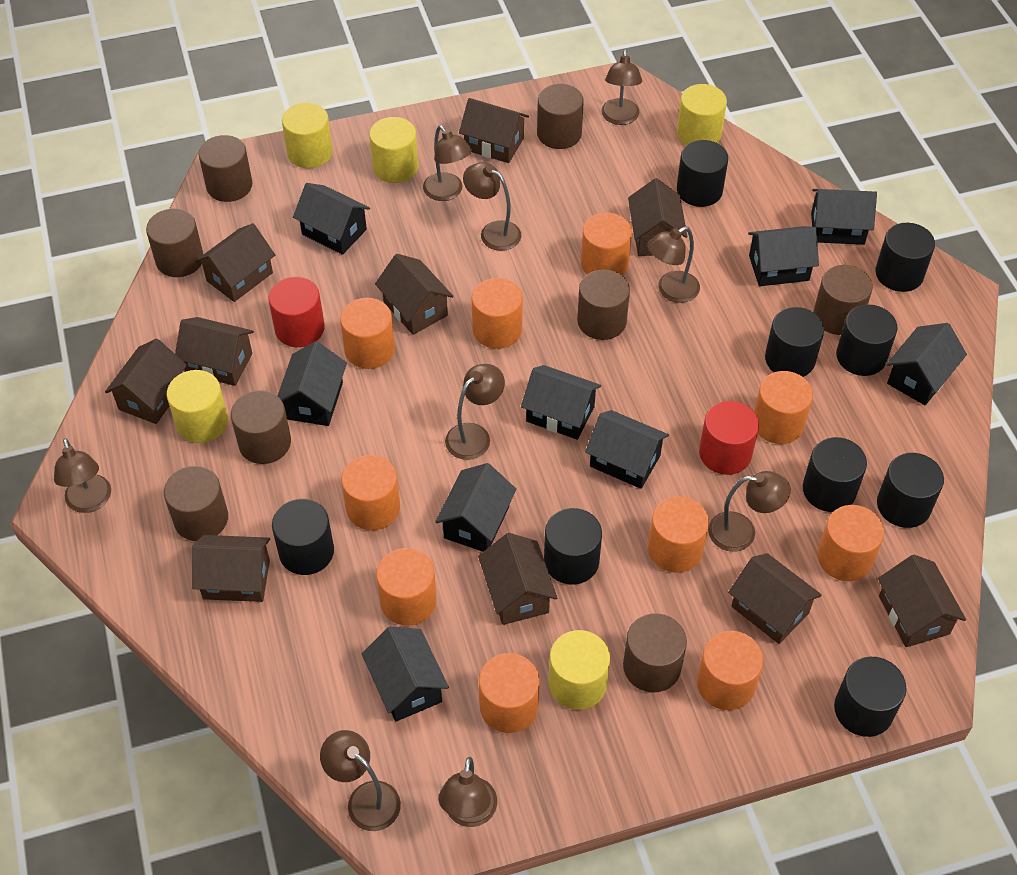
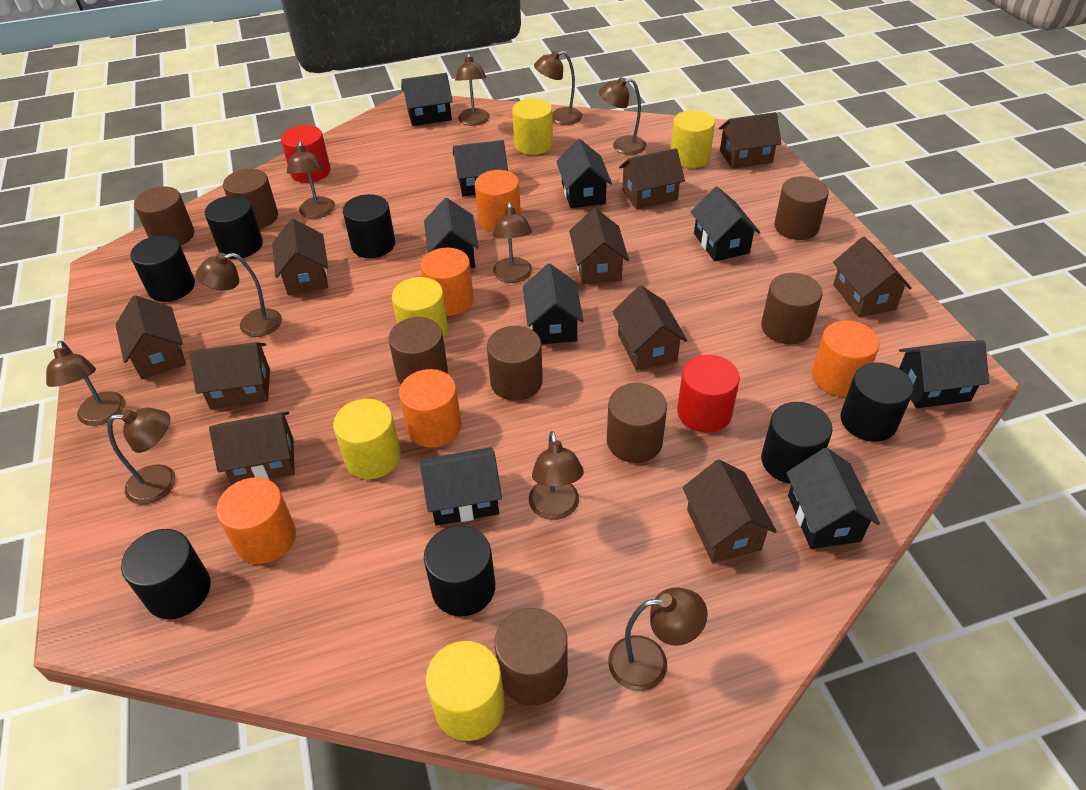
black cylinder: [272,499,334,575] [544,508,602,585] [677,140,728,207] [765,307,824,377] [803,437,867,512] [834,657,907,737] [836,305,897,376] [875,223,935,292] [877,453,944,528] = 9 -> [121,529,210,619] [130,235,195,302] [205,195,263,259] [343,194,395,258] [424,526,495,616] [761,402,833,484] [841,363,914,442] = 7
brown lamp: [54,438,111,513] [320,730,401,831] [423,125,472,201] [439,757,497,827] [445,364,505,460] [463,162,521,251] [601,50,642,125] [647,226,700,303] [708,471,791,552] = 9 -> [46,341,125,426] [107,408,176,504] [196,253,282,337] [287,141,335,219] [455,53,490,126] [493,202,532,283] [529,431,584,520] [534,50,582,125] [599,77,647,155] [608,587,708,691] = 10
orange cylinder: [340,298,395,369] [341,455,400,530] [376,548,437,626] [472,278,523,349] [479,653,540,733] [581,212,632,276] [648,496,709,573] [697,631,763,710] [754,371,813,444] [818,505,884,581] = 10 -> [216,477,296,564] [399,369,461,448] [420,248,474,316] [475,170,521,232] [812,320,880,396] = 5

